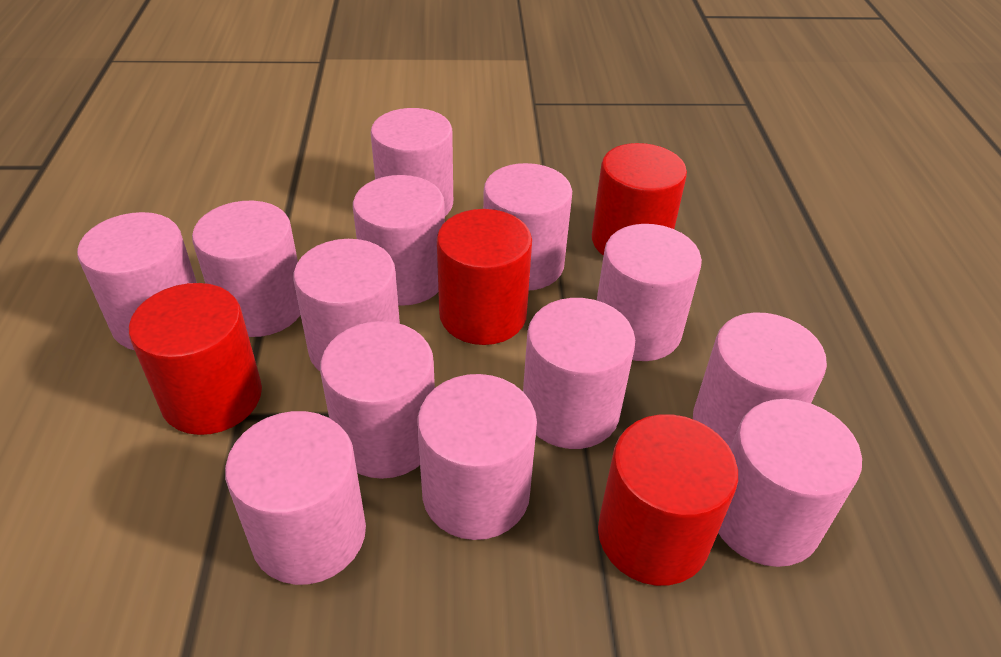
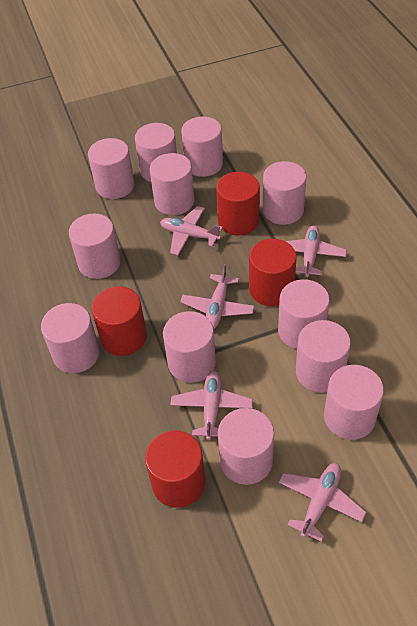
pink cylinder: [77,212,197,350] [192,201,300,337] [225,411,366,585] [293,239,400,371] [320,321,435,479] [353,175,445,306] [371,108,453,216] [417,374,537,540] [483,163,572,290] [523,298,635,449] [597,224,702,361] [693,312,827,447] [718,399,862,567] = 13 -> [41,303,100,373] [69,214,121,279] [88,138,135,199] [135,123,177,182] [150,153,194,215] [163,311,216,383] [181,116,223,177] [218,408,274,485] [263,161,307,225] [278,279,330,349] [296,320,351,393] [324,365,384,440] = 12
pink plane: none = 0 -> [160,206,223,255] [170,371,253,440] [180,264,255,329] [278,463,366,542] [286,225,347,277] = 5

